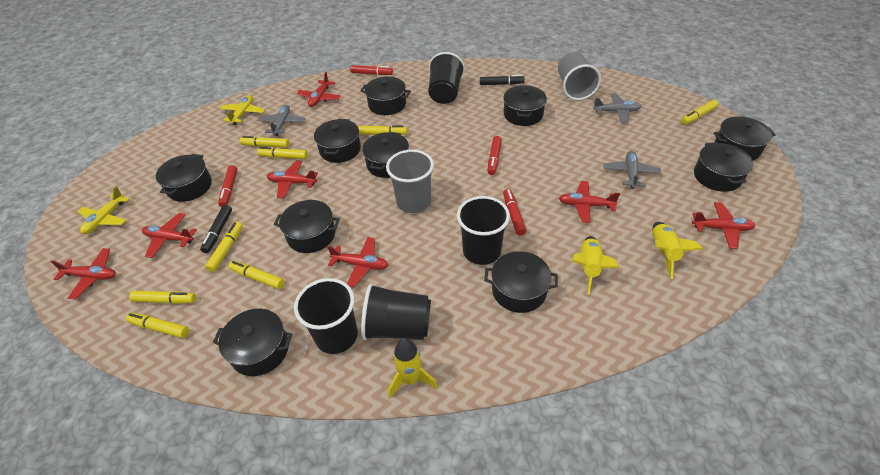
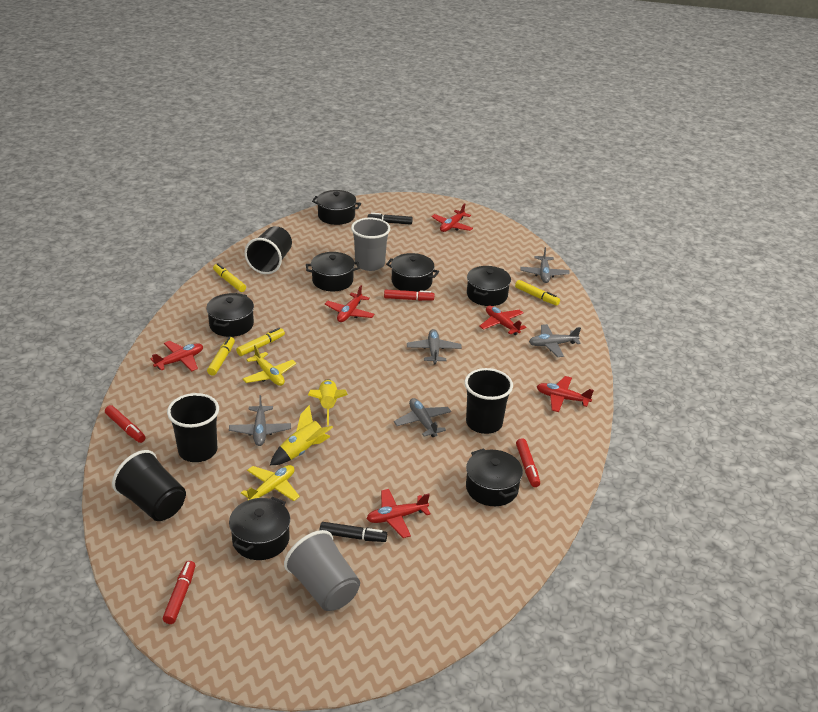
black pot: [156,154,212,202] [213,309,292,376] [274,200,340,253] [314,119,361,163] [360,77,411,115] [362,132,409,178] [484,251,558,313] [503,85,547,126] [694,142,753,192] [714,116,776,160] = 10 -> [206,293,254,337] [229,497,290,560] [306,252,360,291] [312,190,361,225] [386,253,439,292] [466,448,523,506] [467,266,511,306] = 7
grey plane: [257,105,306,136] [593,93,642,123] [604,151,661,189] = 3 -> [229,395,291,446] [394,398,451,437] [407,329,462,365] [520,247,570,283] [529,324,581,357] = 5
red plane: [50,248,116,299] [142,213,197,258] [267,161,318,198] [297,72,341,107] [327,237,388,287] [559,181,620,223] [692,202,756,249] = 7 -> [150,341,203,371] [325,285,375,322] [367,489,431,538] [431,203,473,232] [479,306,526,335] [537,376,594,412] = 6
yellow marker: [126,313,189,338] [129,291,196,304] [205,222,243,272] [228,261,285,289] [240,136,289,148] [257,147,308,159] [358,126,407,135] [681,100,718,125] = 8 -> [207,337,235,376] [213,263,246,292] [236,328,285,356] [515,280,560,306] = 4
yellow rocket: [388,338,437,398] [572,236,619,295] [652,222,703,279] = 3 -> [270,405,333,465] [308,379,348,426] = 2

